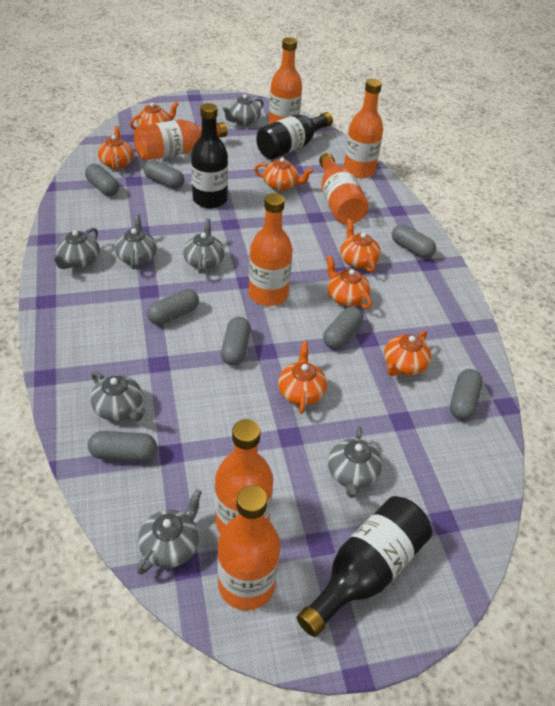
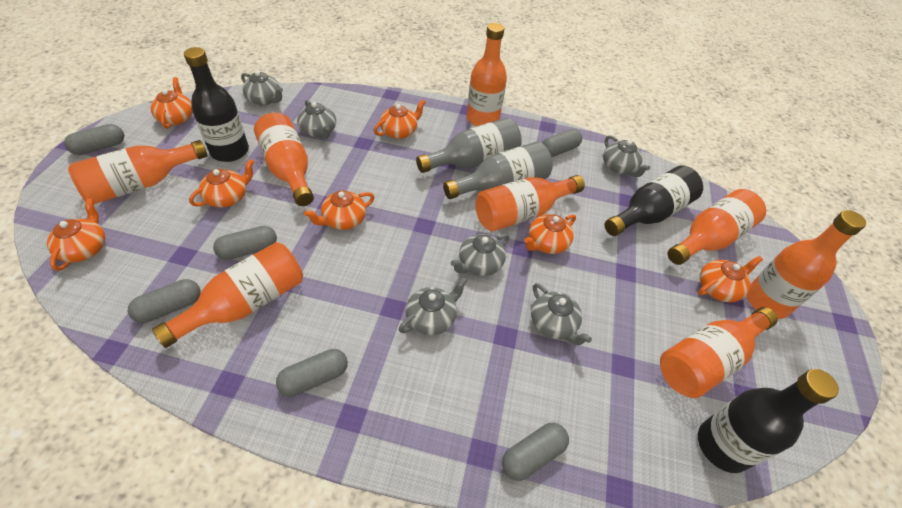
grey bottle: none = 0 -> [416,118,522,173] [443,141,553,199] = 2
grey capsule: [85,164,119,196] [88,431,157,462] [144,160,184,189] [147,289,199,325] [221,317,251,365] [323,307,363,349] [392,224,436,258] [450,369,483,420] = 8 -> [64,124,124,155] [128,279,201,323] [213,226,277,260] [276,349,348,397] [502,423,569,481] [542,129,582,157] = 6
grey teapot: [51,228,100,269] [90,371,146,421] [115,214,157,269] [137,489,202,575] [183,218,225,274] [222,94,264,125] [328,427,382,498] = 7 -> [241,71,283,105] [297,100,336,139] [399,277,468,335] [451,234,510,276] [531,283,592,345] [603,135,650,177] = 6
orange bottle: [134,120,227,161] [215,419,273,534] [217,485,280,610] [248,193,293,306] [269,37,302,124] [319,153,369,225] [344,79,383,178] = 7 -> [68,140,208,204] [152,242,303,348] [254,113,314,206] [467,23,507,126] [475,175,585,231] [660,307,778,398] [667,189,766,265] [747,210,866,319] = 8

